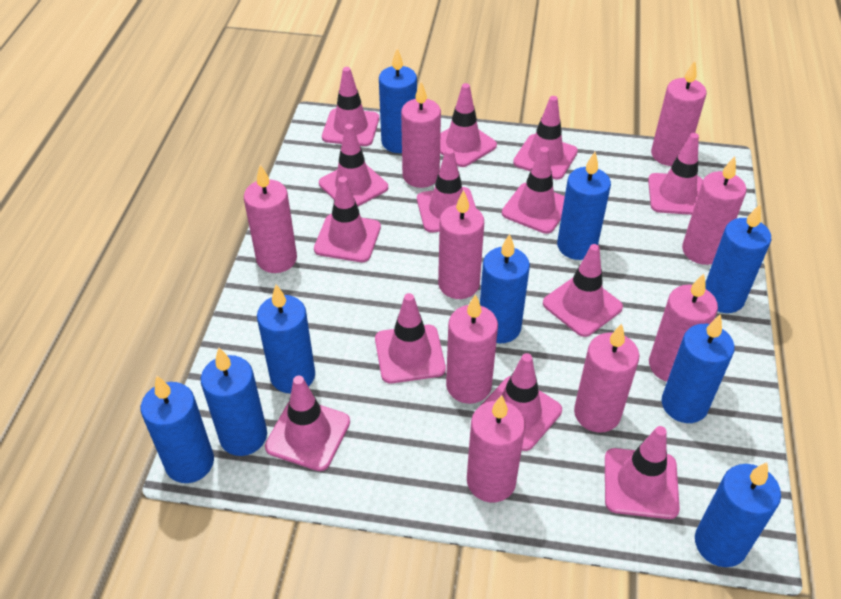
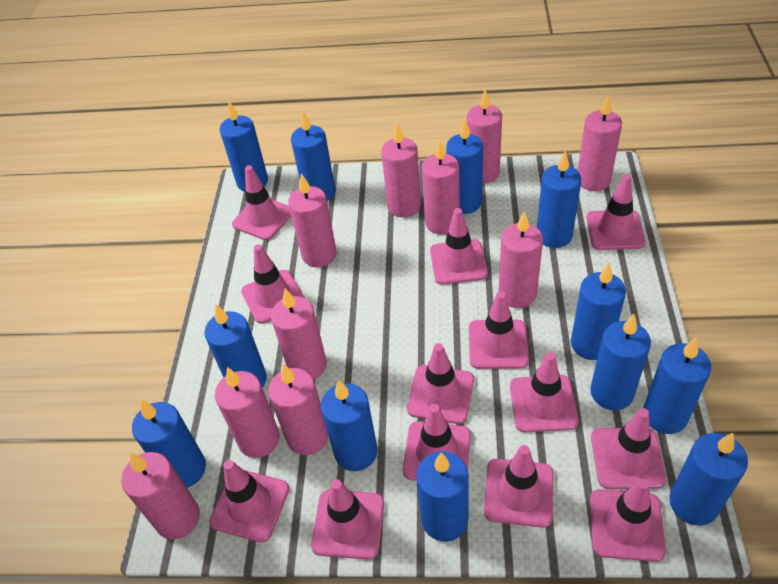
blue candle: [141,375,214,483] [201,347,267,456] [257,284,315,393] [379,48,417,153] [480,234,530,343] [557,152,611,260] [662,314,735,423] [695,462,781,567] [705,204,771,313] = 9 -> [132,400,206,488] [204,304,267,387] [220,101,268,192] [291,112,336,201] [321,380,378,471] [416,451,469,542] [446,119,483,214] [537,151,581,248] [571,263,626,360] [590,314,651,410] [643,337,711,434] [669,433,748,526] = 12
pink candle: [244,165,297,273] [401,81,441,188] [438,190,484,299] [446,294,498,404] [467,395,525,503] [574,323,639,433] [649,274,718,382] [651,61,706,166] [682,156,747,265] = 9 -> [121,452,200,540] [215,367,280,458] [268,364,328,455] [271,288,327,380] [288,174,337,268] [381,124,421,218] [422,139,460,235] [467,90,502,184] [499,211,543,308] [578,94,622,191] = 10

